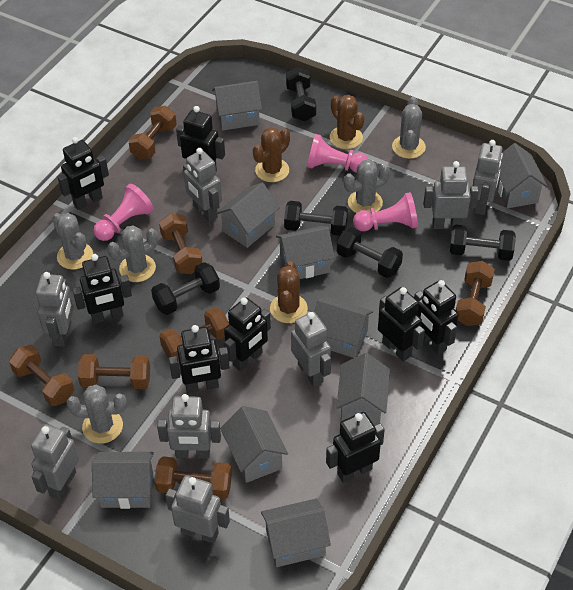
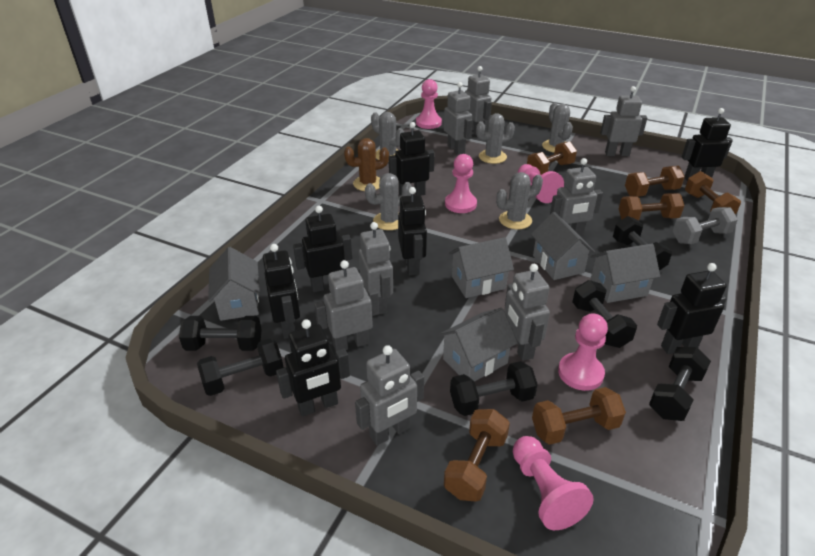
black dumbbell: [151,262,220,315] [284,201,348,236] [286,67,316,121] [337,227,403,278] [450,225,516,261] = 5 -> [179,316,262,351] [197,338,284,396] [450,361,538,416] [572,280,637,348] [613,216,672,270] [649,347,711,421] = 6
black robot: [57,137,109,210] [72,254,132,324] [169,325,230,393] [176,106,225,172] [224,297,271,371] [326,412,385,483] [378,287,425,362] [414,280,459,355] = 8 -> [263,244,300,339] [276,319,350,416] [293,206,352,292] [389,122,435,196] [398,187,427,275] [657,263,727,354] [682,108,733,181] = 7
brown cactus: [253,127,290,182] [270,261,308,323] [330,95,365,149] = 3 -> [344,138,389,191] = 1
brown dumbbell: [9,345,74,406] [78,354,150,389] [128,106,177,159] [154,456,232,500] [159,213,202,274] [160,307,229,361] [456,261,495,326] = 7 -> [444,409,510,502] [527,141,577,175] [532,387,626,445] [619,193,684,220] [625,166,685,197] [685,171,741,214] = 6
grey dumbbell: none = 0 -> [673,207,738,244] = 1
grey house: [92,452,154,509] [212,81,262,131] [216,183,280,248] [220,406,288,483] [261,499,331,567] [276,226,335,279] [314,297,373,358] [336,353,390,426] [497,143,547,208] = 9 -> [208,247,260,321] [438,308,518,382] [449,237,514,298] [531,212,595,280] [590,244,660,303] = 5
pink pawn: [93,184,154,241] [307,134,368,173] [353,192,418,231] = 3 -> [416,79,442,129] [445,154,477,213] [513,436,594,530] [518,164,564,203] [558,313,608,391] = 5

